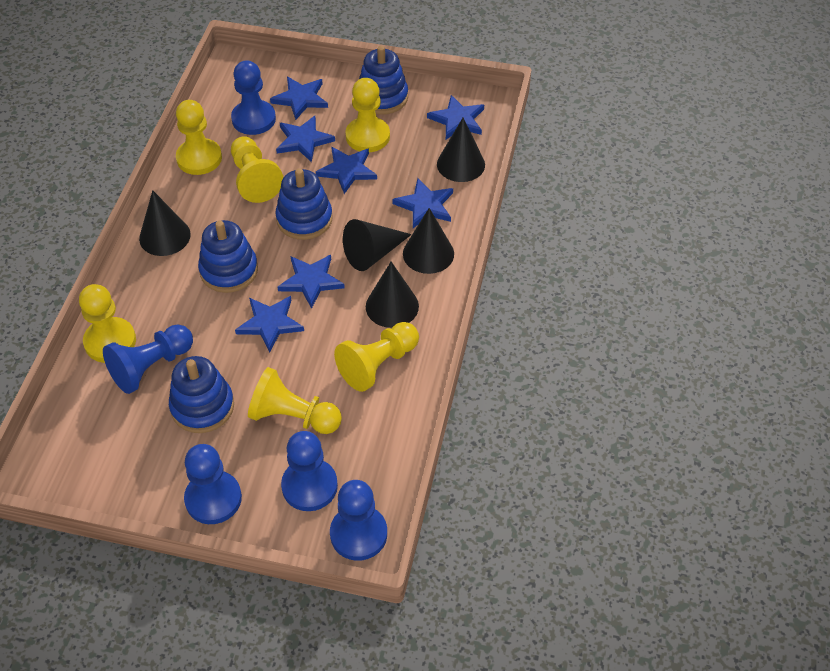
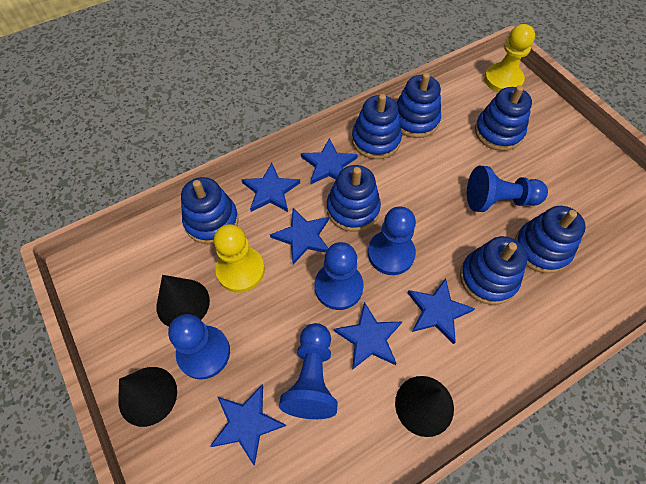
black cone: [139,190,191,256] [343,219,412,271] [366,262,419,328] [403,208,454,274] [437,118,485,182] = 5 -> [118,367,177,427] [156,275,210,327] [395,376,454,437] = 3
blue stacking toy: [169,356,234,433] [198,220,258,293] [275,168,333,240] [359,46,408,115] = 4 -> [181,177,239,244] [327,165,381,232] [352,94,402,159] [396,73,441,138] [460,236,528,305] [475,85,532,151] [515,206,586,273] = 7
blue star: [235,296,304,353] [270,77,328,120] [276,116,335,162] [278,255,345,309] [316,147,377,194] [392,178,453,228] [427,95,484,140] = 7 -> [210,385,286,466] [241,163,300,212] [270,208,329,264] [301,138,358,184] [334,302,402,370] [407,278,475,344] = 6
yellow pawn: [79,284,136,363] [176,100,222,175] [231,136,283,203] [248,367,342,434] [334,322,419,392] [345,78,390,152] = 6 -> [214,224,265,293] [484,24,535,92] = 2

